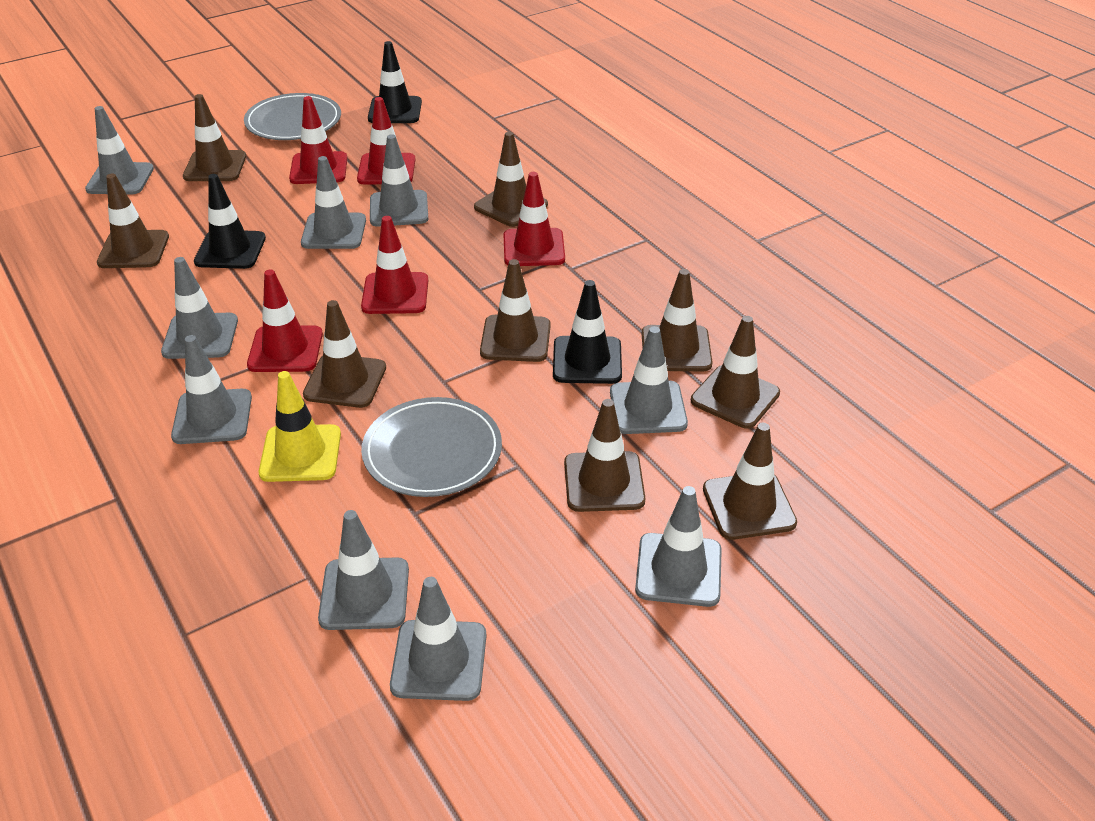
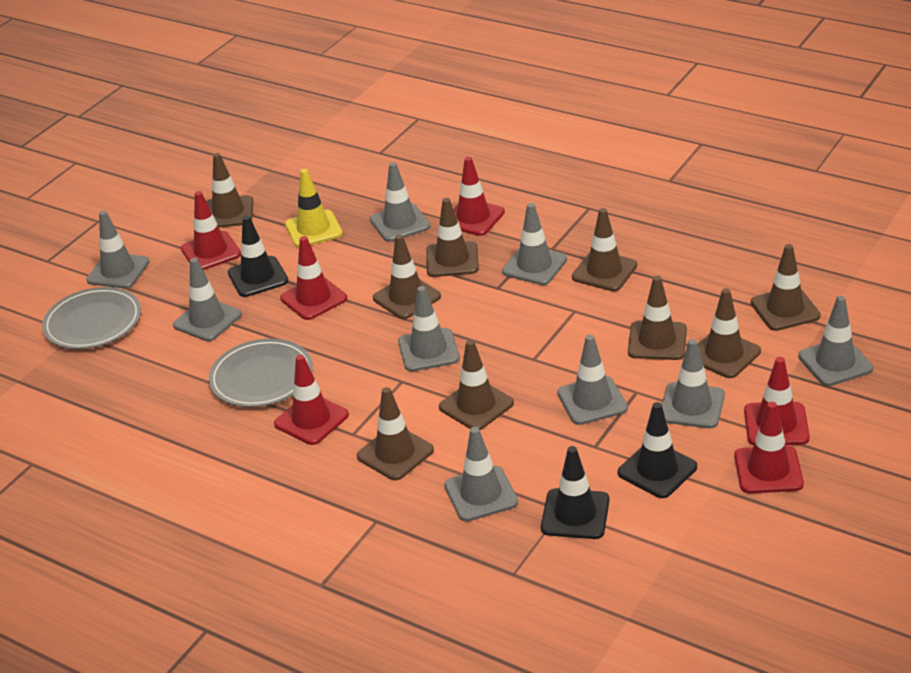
red traffic cone: [247,269,323,372] [289,96,347,184] [357,97,415,184] [361,216,428,314] [504,172,565,266] = 5 -> [181,191,241,270] [274,354,349,445] [280,236,347,320] [454,157,505,236] [734,402,804,494] [744,357,810,445] = 6

